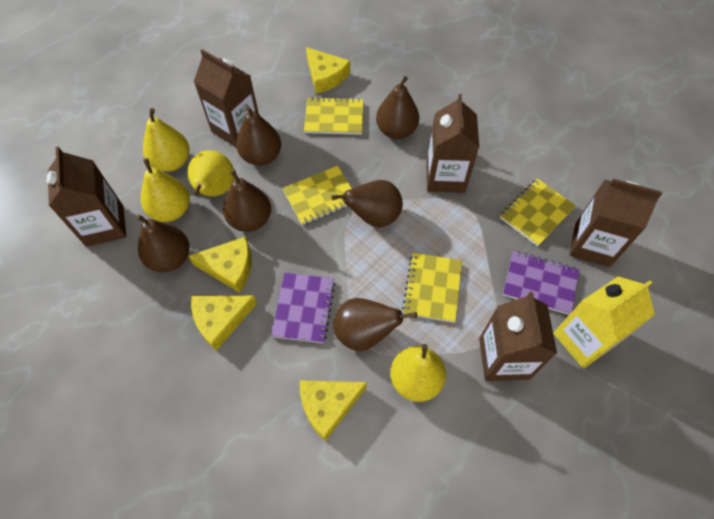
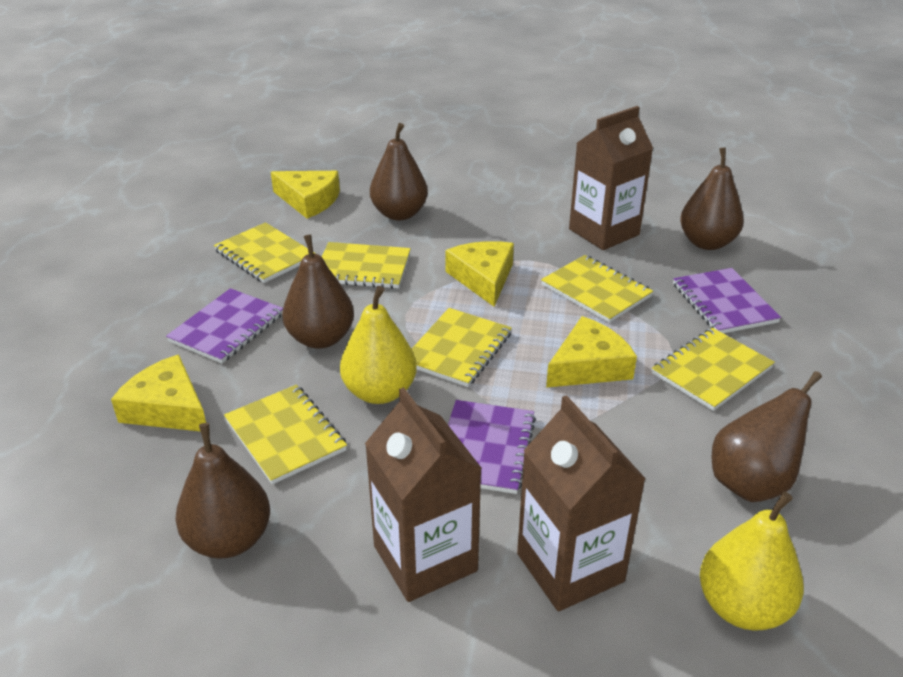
brown carton: [46,147,126,247] [194,49,259,148] [426,94,479,193] [479,292,557,381] [569,179,662,267] = 5 -> [365,387,482,602] [517,395,646,611] [569,106,653,250] = 3
brown pear: [136,214,189,272] [223,169,271,232] [236,106,281,166] [331,180,403,227] [333,298,417,351] [376,76,419,139] = 6 -> [175,423,270,559] [282,234,354,349] [370,123,428,220] [680,147,744,250] [711,371,822,502] = 5
purple notebook: [271,273,335,343] [503,251,579,315] = 2 -> [166,288,283,363] [448,400,536,494] [673,268,781,333] = 3
yellow carton: [553,277,655,369] = 1 -> none = 0
yellow notebook: [282,166,352,225] [304,97,364,135] [402,253,462,323] [500,179,576,246] = 4 -> [214,222,316,283] [224,385,347,484] [322,242,411,289] [412,308,512,387] [541,255,653,323] [652,328,775,411] = 6
yellow pear: [141,158,190,222] [143,108,190,172] [188,150,234,196] [390,344,446,402] = 4 -> [340,286,417,404] [700,492,804,630] = 2

